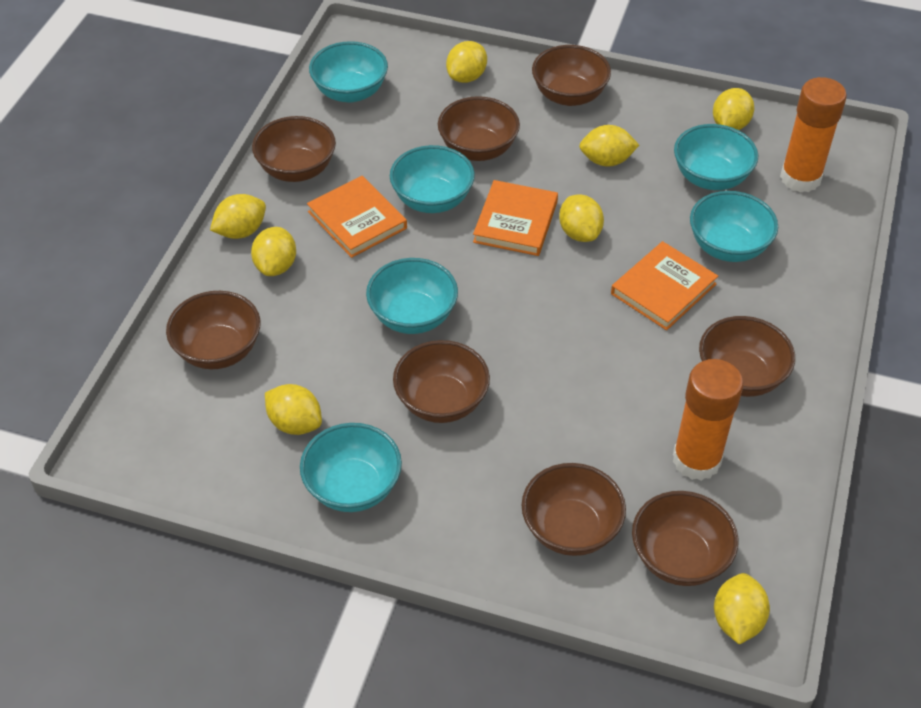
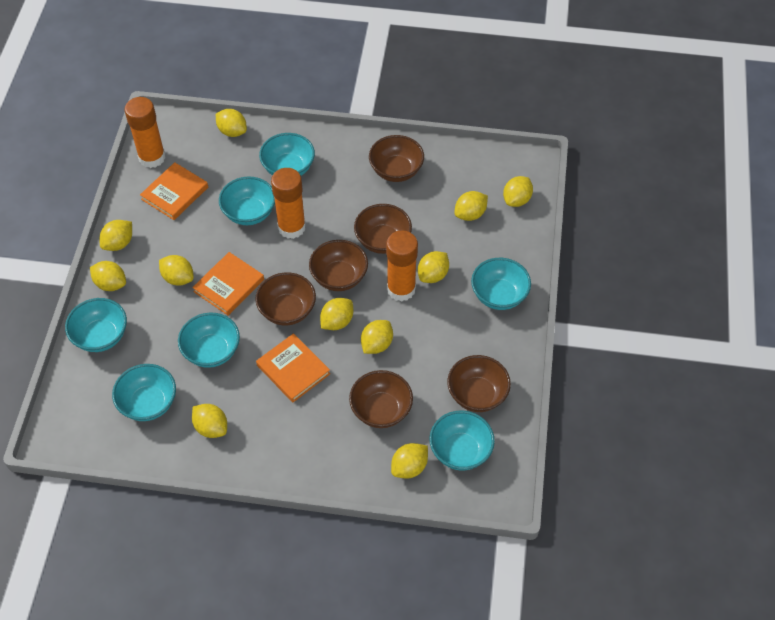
brown bowl: [166,291,261,369] [252,116,336,182] [393,340,490,423] [438,96,520,161] [522,463,626,556] [532,45,611,106] [632,491,739,586] [699,316,795,397] = 8 -> [255,272,316,326] [309,240,368,291] [349,370,413,428] [354,204,412,254] [369,135,424,182] [447,355,511,412] = 6
orange glue stick: [673,359,743,481] [780,77,847,192] = 2 -> [125,97,166,168] [271,168,306,239] [386,230,418,302] = 3
turquoise bowl: [300,423,402,512] [309,41,388,103] [366,258,458,334] [390,145,475,213] [674,124,758,190] [690,191,778,262] = 6 -> [65,298,127,352] [112,364,176,421] [178,312,240,368] [219,177,275,225] [259,133,315,176] [429,411,495,471] [471,258,531,310] = 7
yellow lemon: [210,194,266,239] [251,227,296,276] [265,384,322,435] [446,41,487,83] [559,194,604,242] [579,125,639,167] [713,88,754,130] [714,573,770,644] = 8 -> [90,261,126,291] [100,220,132,251] [159,255,194,286] [192,404,227,438] [216,109,247,137] [320,298,353,330] [361,320,393,354] [391,443,428,478] [418,251,449,283] [454,191,488,221] [503,176,533,207] = 11

